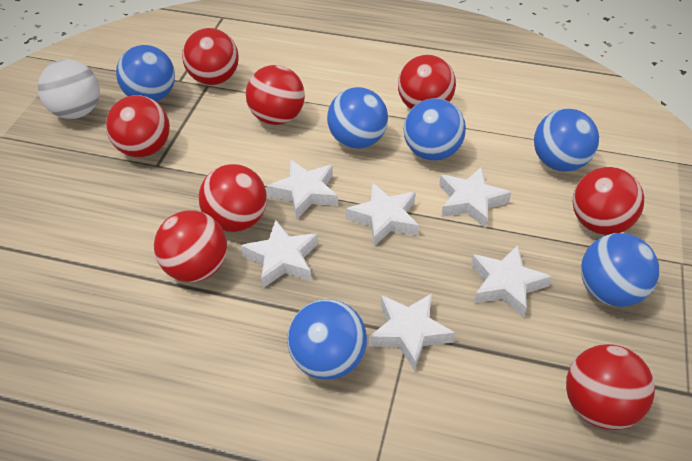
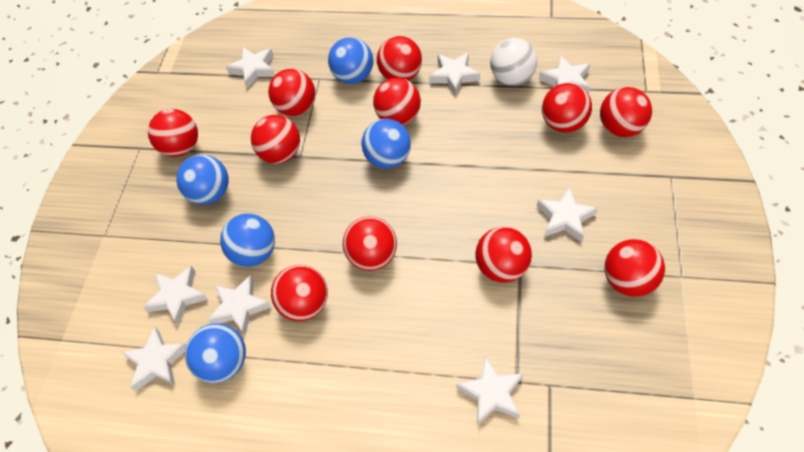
blue ball: [116,45,175,102] [287,299,367,380] [327,87,388,149] [404,98,466,161] [534,108,599,172] [581,233,659,307] = 6 -> [176,154,229,205] [185,323,246,383] [220,214,275,267] [328,37,373,84] [361,119,411,169] = 5
red ball: [106,95,170,157] [154,210,227,282] [182,28,239,85] [199,164,267,232] [246,65,305,125] [398,55,456,109] [566,344,655,430] [573,167,644,235] = 8 -> [148,109,198,157] [251,115,300,164] [268,69,315,116] [271,265,328,321] [343,216,397,271] [373,78,421,125] [377,36,422,81] [475,227,532,283] [542,83,592,133] [600,87,652,137] [604,239,665,297] = 11
white star: [241,220,318,288] [267,159,338,220] [346,183,419,246] [369,293,455,371] [439,167,511,228] [471,245,552,318] = 6 -> [122,327,186,391] [143,266,208,326] [208,275,271,335] [226,47,275,88] [429,52,480,96] [456,356,524,425] [537,186,598,242] [539,55,590,94] = 8

